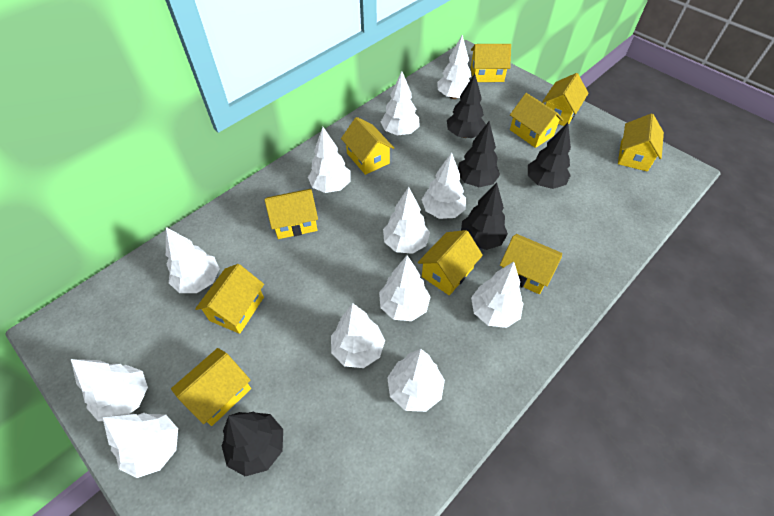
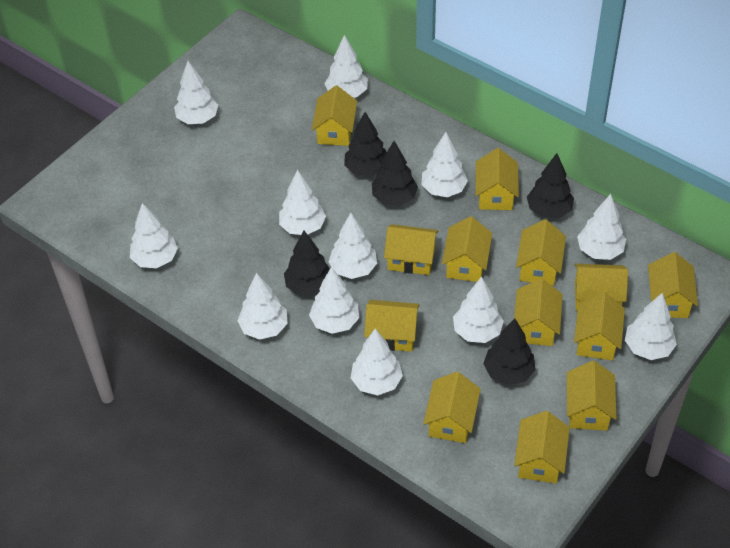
yellow house: [171,348,251,426] [195,264,264,334] [264,189,318,239] [341,117,394,175] [418,230,483,295] [471,44,511,82] [500,234,562,294] [510,93,563,148] [542,73,588,126] [618,113,664,172] = 10 -> [312,86,357,146] [364,300,419,352] [384,224,438,275] [423,372,481,443] [442,216,492,282] [476,148,519,210] [514,278,563,346] [514,411,570,483] [516,219,566,285] [567,361,617,431] [574,292,625,360] [575,264,628,311] [648,252,698,318] = 13

